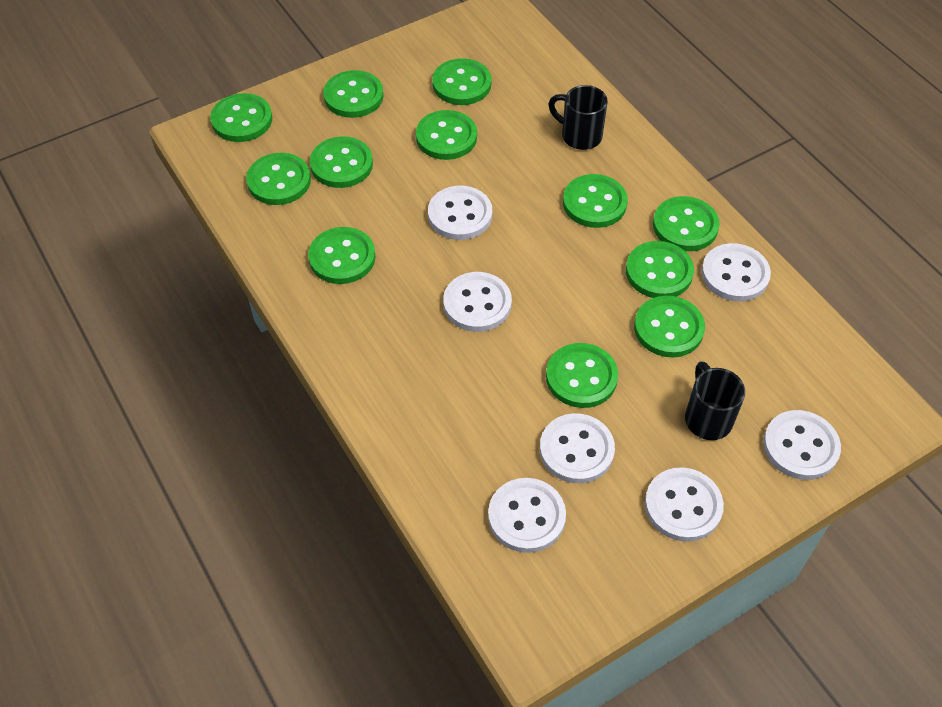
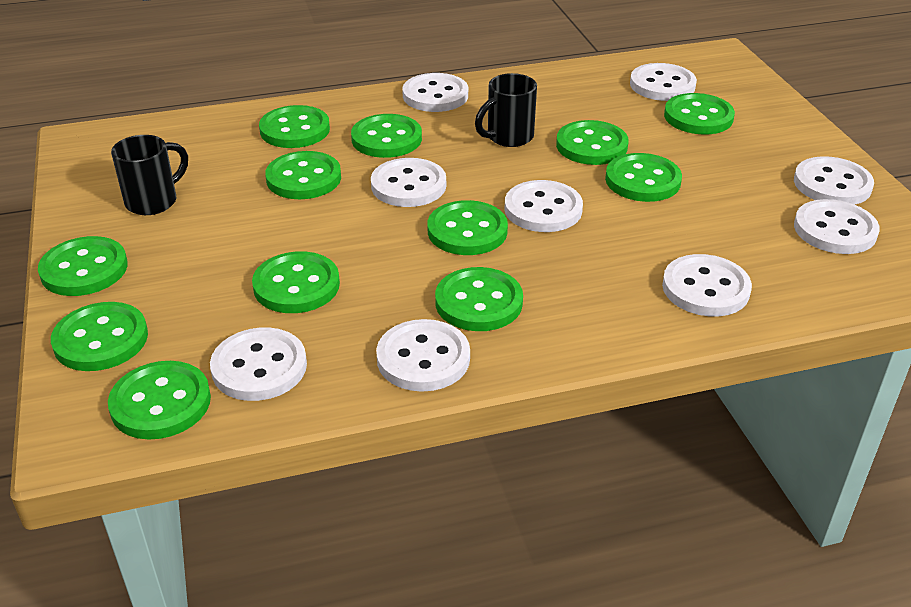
white button: [428,186,492,240] [443,272,512,332] [488,478,566,553] [540,413,615,483] [645,467,724,542] [701,243,771,302] [763,410,841,480] = 7 -> [210,327,307,401] [371,158,446,207] [376,319,470,392] [402,73,468,112] [505,180,583,232] [630,63,697,101] [662,254,752,317] [794,156,874,205] [794,199,880,254] = 9

